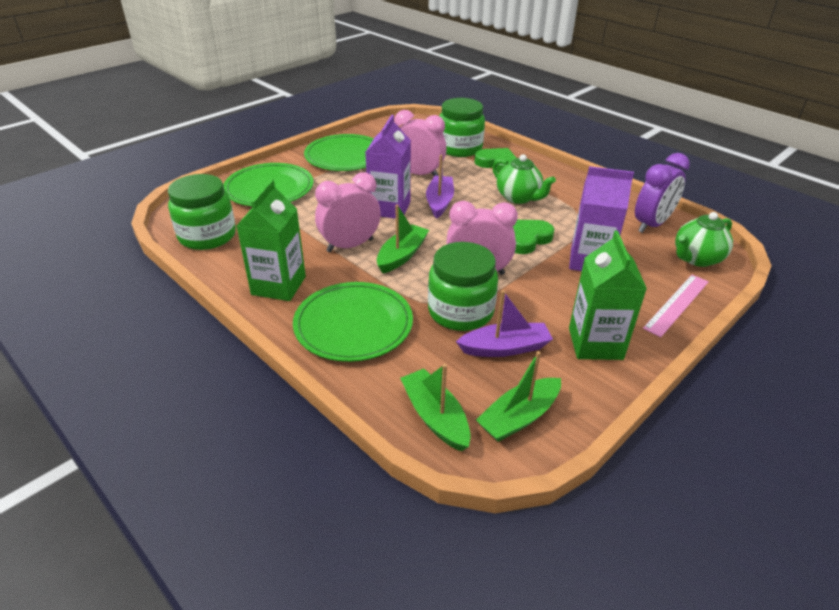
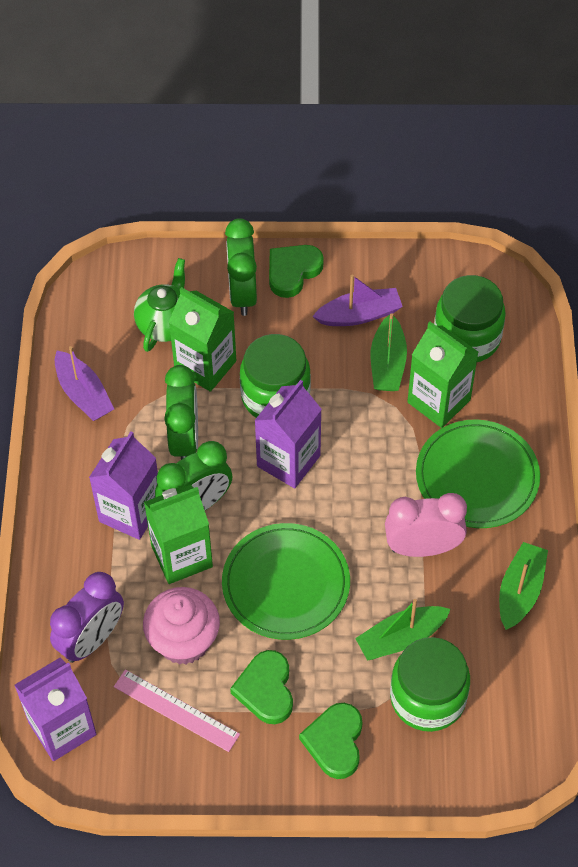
green carton: [237,179,306,301] [569,230,647,360] = 2 -> [144,484,213,584] [169,287,236,392] [407,322,478,428] = 3
green clock: none = 0 -> [155,441,232,510] [164,365,198,460] [225,218,257,316] = 3
green heart: [475,148,516,172] [513,220,554,254] = 2 -> [230,650,293,724] [269,245,324,298] [299,703,363,779] = 3
green plate: [223,163,314,206] [293,282,413,362] [304,134,374,171] = 3 -> [222,523,350,640] [416,420,540,528] = 2
green teapot: [492,154,556,204] [675,212,733,267] = 2 -> [134,258,185,352] = 1
pink clock: [315,172,381,252] [394,110,447,176] [446,201,518,275] = 3 -> [385,493,467,557] = 1
pink cupcake: none = 0 -> [143,587,220,665] = 1
purple carton: [365,115,411,219] [569,166,634,271] = 2 -> [14,658,97,761] [89,431,158,540] [254,380,322,488] = 3

